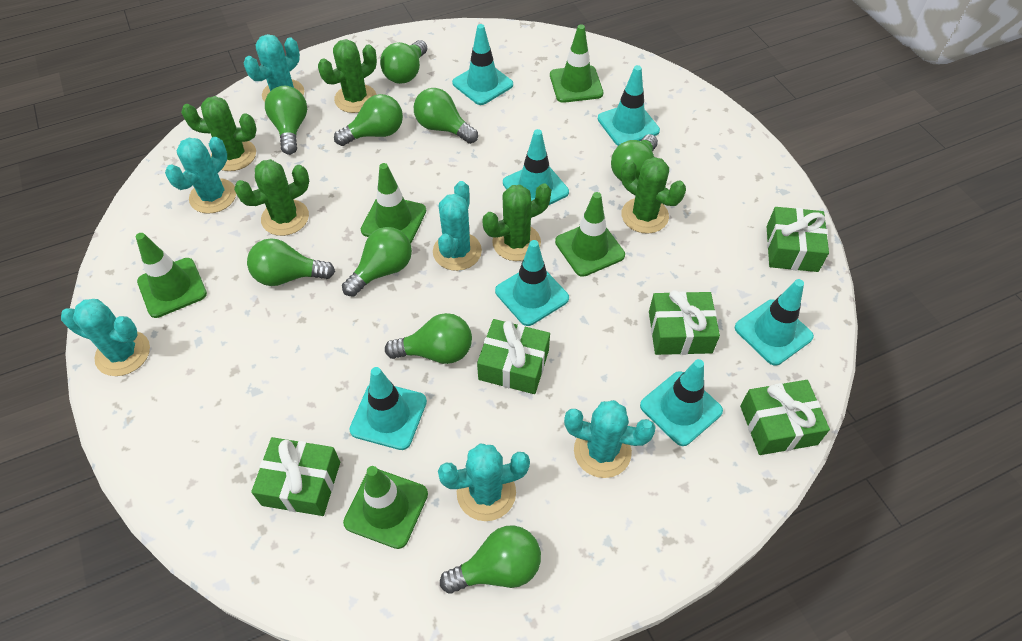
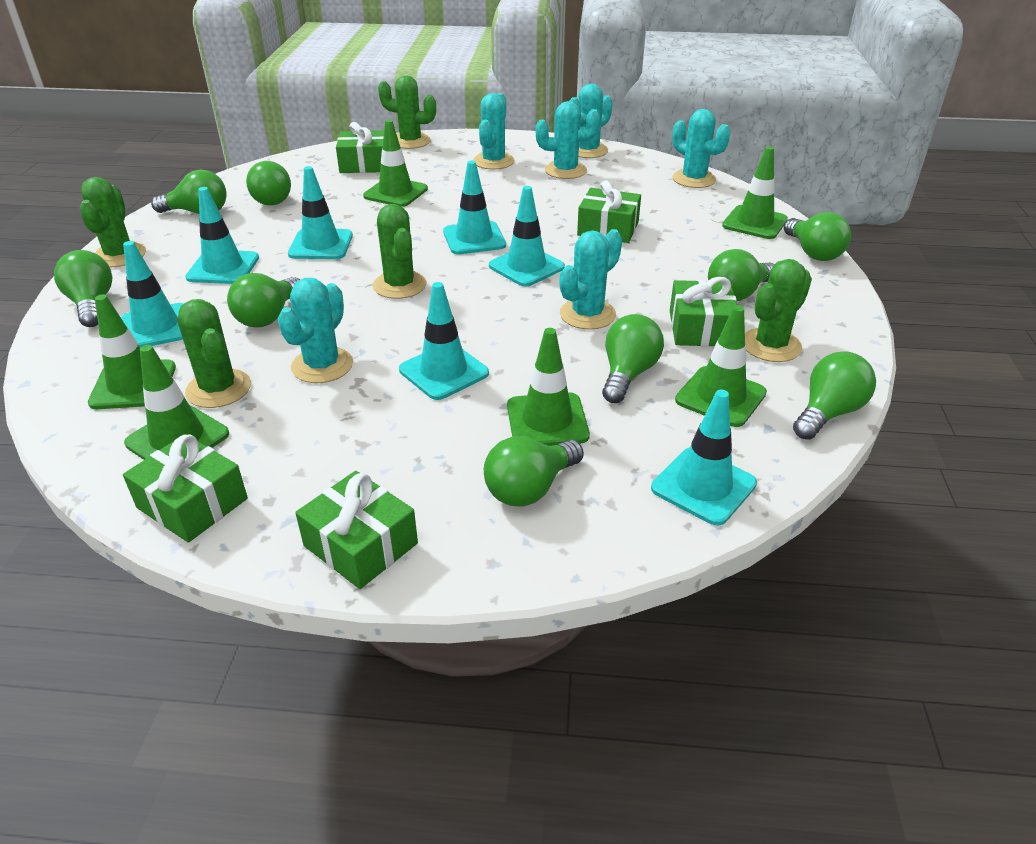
green traffic cone: [136,233,207,318] [343,466,428,549] [361,163,426,244] [550,25,603,103] [555,192,625,277] = 5 -> [88,294,176,409] [124,345,229,460] [363,120,428,207] [507,328,590,446] [675,305,767,427] [722,146,788,239] = 6

